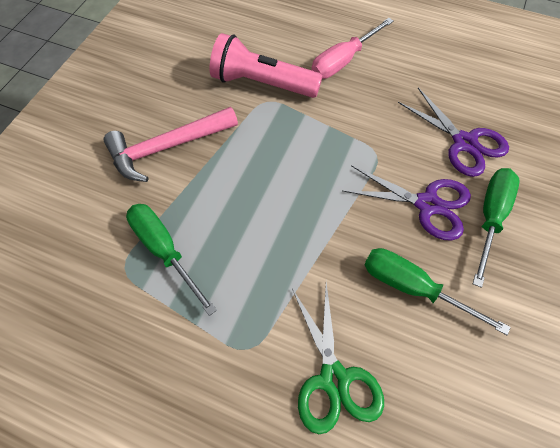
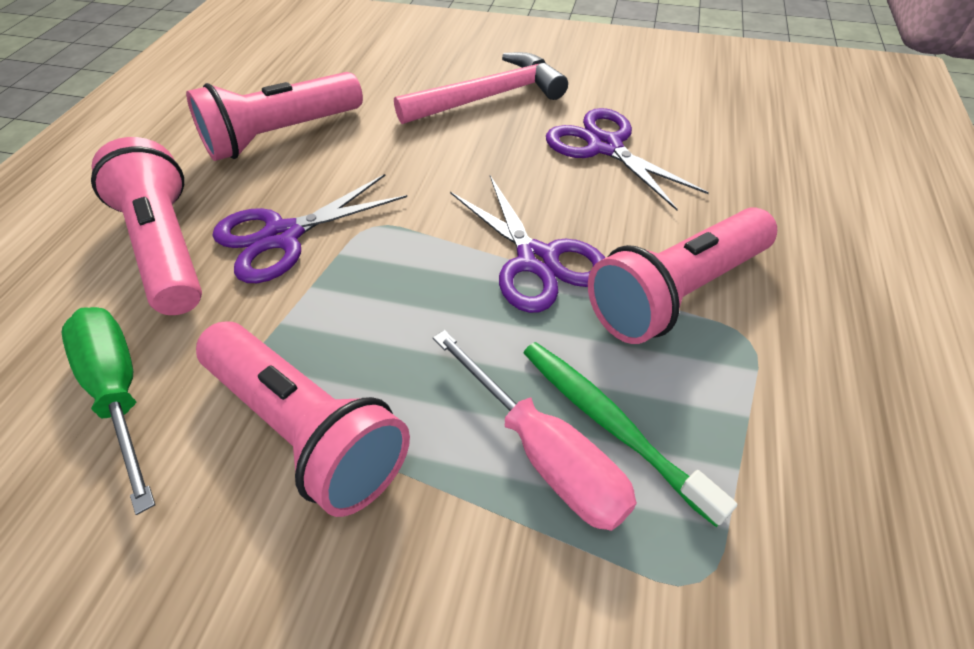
green scissors: [292,282,384,434] = 1 -> none = 0
green screwdriver: [126,204,217,316] [364,248,511,335] [473,168,519,288] = 3 -> [61,307,155,515] = 1
green toothbrush: none = 0 -> [524,342,737,527] = 1
pink flashlight: [210,33,323,98] = 1 -> [91,137,202,315] [186,72,363,161] [196,322,410,517] [588,207,777,344] = 4
purple scissors: [342,165,471,241] [398,88,509,177] = 2 -> [213,174,407,283] [450,176,605,313] [546,108,709,211] = 3

